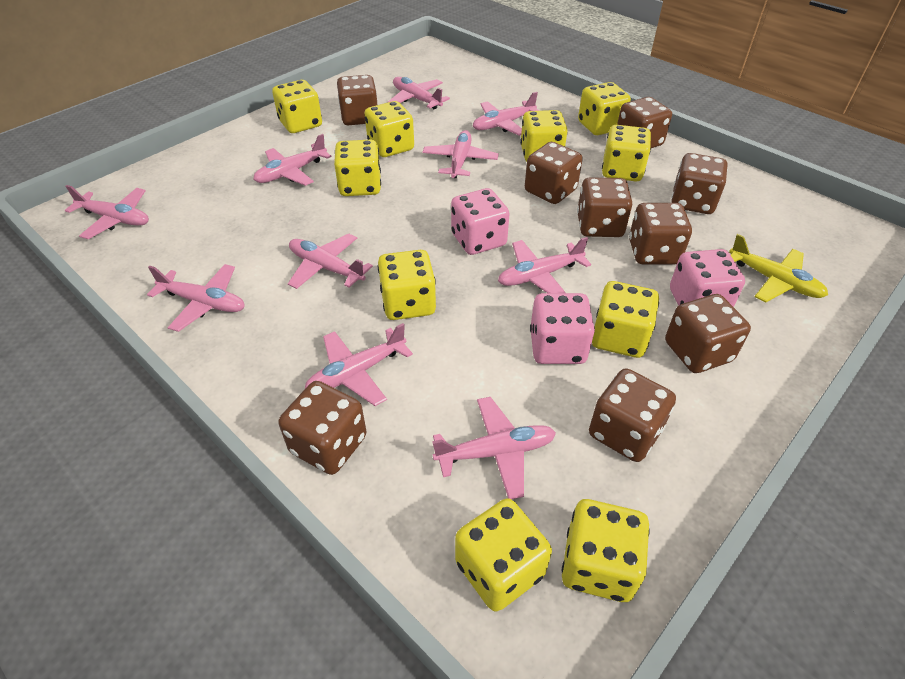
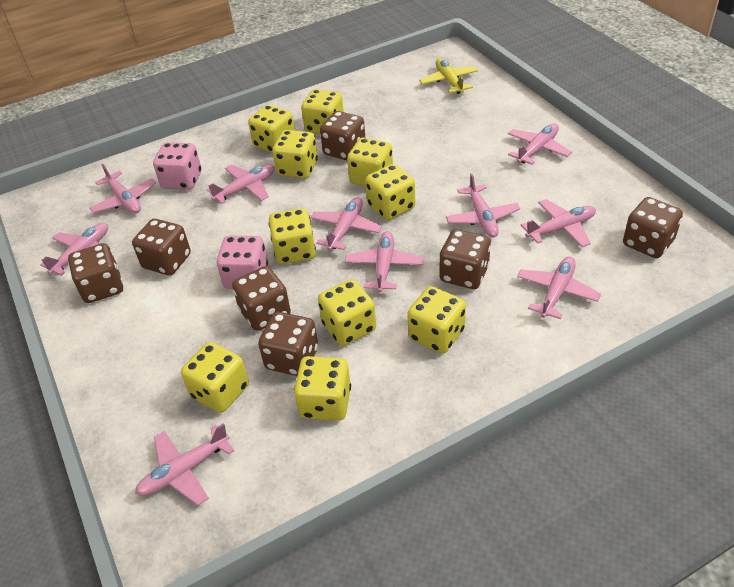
brown dice: [279,381,367,475] [337,75,377,125] [525,142,583,204] [577,177,632,237] [589,368,676,462] [617,97,672,148] [629,203,692,264] [665,294,751,373] [671,153,728,214] = 9 -> [68,243,123,303] [132,219,191,275] [232,266,291,331] [258,312,318,376] [320,111,365,160] [440,229,491,289] [623,197,683,258] = 7
pink dice: [451,188,510,255] [530,293,595,364] [670,249,745,307] = 3 -> [153,142,201,190] [217,236,268,289] = 2

